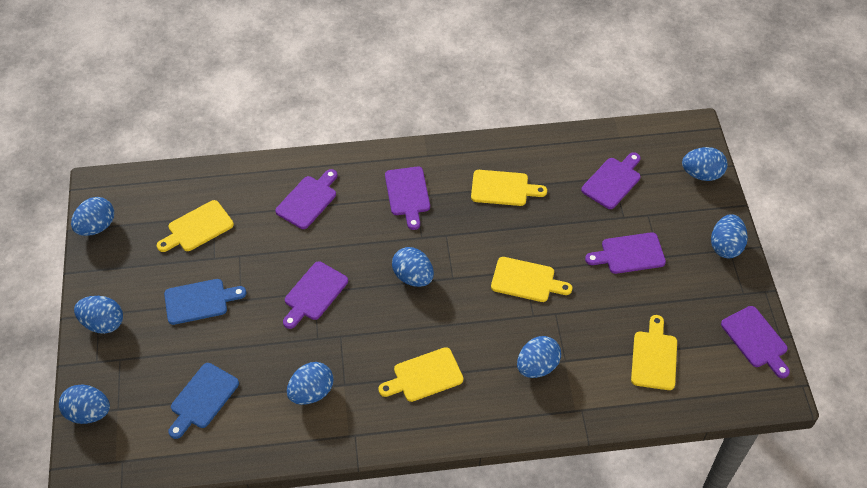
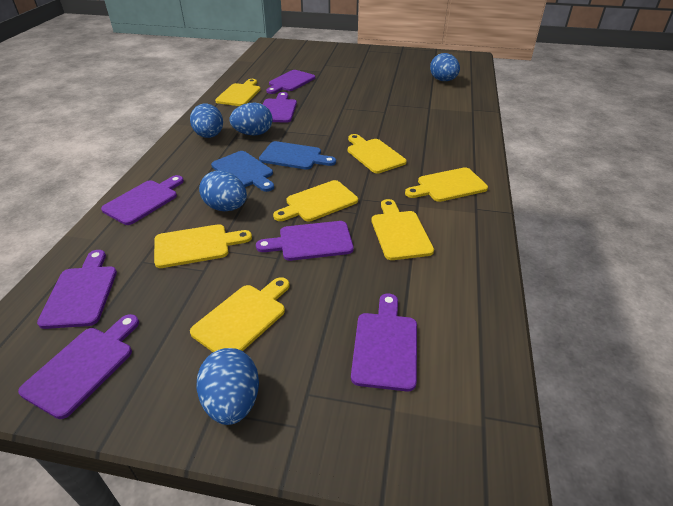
blue egg: [59,384,110,424] [71,197,114,236] [74,296,123,334] [287,362,334,405] [392,247,434,287] [517,336,561,378] [682,147,728,181] [711,214,748,258] = 8 -> [190,104,223,138] [197,348,259,425] [199,171,247,211] [230,103,273,135] [430,53,460,81] = 5
purple cutting board: [275,169,337,229] [283,261,348,329] [385,167,430,230] [581,152,641,209] [585,232,666,274] [721,306,790,378] = 6 -> [18,314,139,419] [37,250,117,329] [101,175,184,225] [256,221,354,261] [263,92,297,123] [266,70,315,94] [351,293,417,391] = 7
yellow cutting board: [157,200,234,252] [378,347,463,402] [471,170,547,206] [491,257,572,302] [631,315,677,390] = 5 -> [154,224,252,268] [190,277,290,352] [215,79,261,106] [273,180,358,221] [348,134,407,173] [371,199,434,260] [405,167,488,202] = 7

